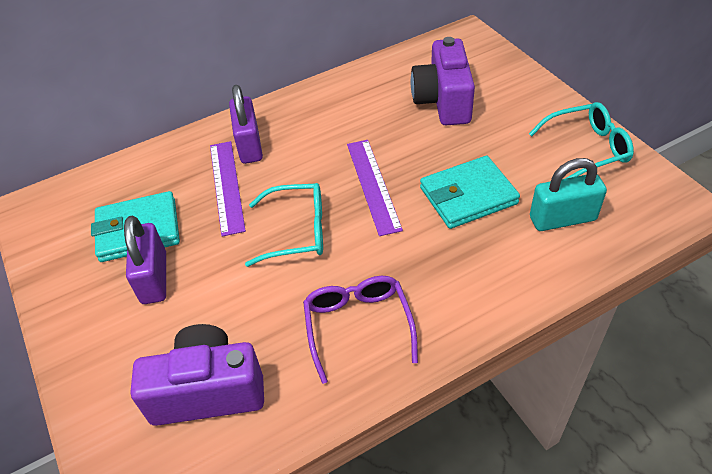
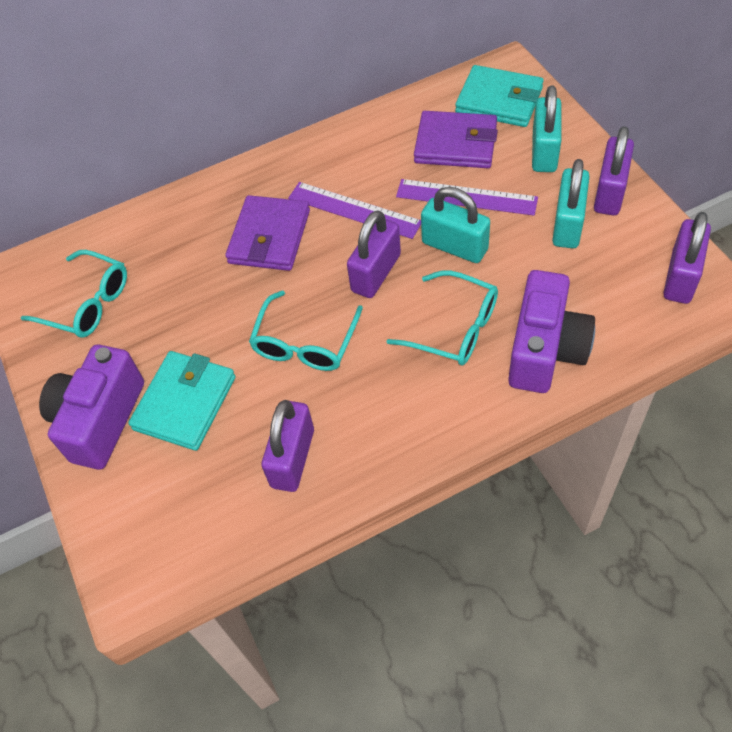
purple glasses: [303,276,418,384] = 1 -> none = 0
purple padlock: [124,216,166,304] [229,85,263,164] = 2 -> [261,400,314,492] [347,210,401,298] [594,126,634,215] [663,212,711,304] = 4
purple wallet: none = 0 -> [225,195,310,271] [414,111,498,168] = 2
turquoise glasses: [245,183,323,267] [529,102,634,179] = 2 -> [21,250,127,338] [249,290,363,371] [387,270,498,365] = 3
turquoise padlock: [530,158,607,231] = 1 -> [421,187,490,263] [532,85,562,172] [552,159,590,248] = 3

